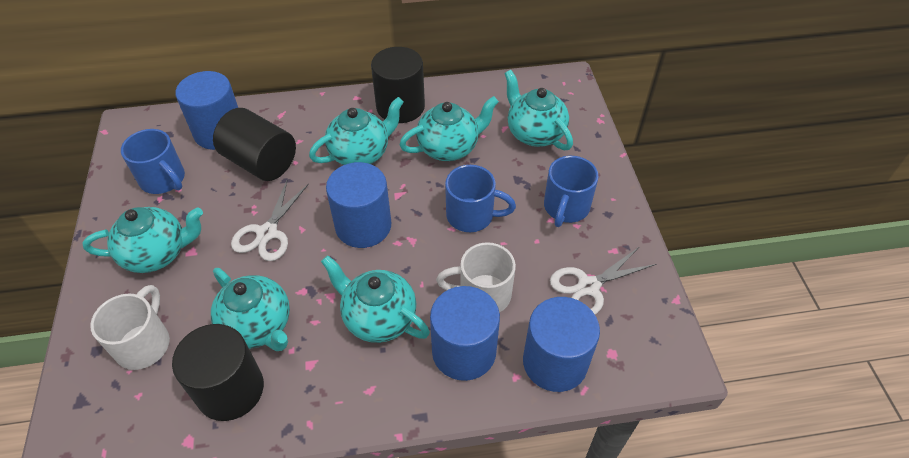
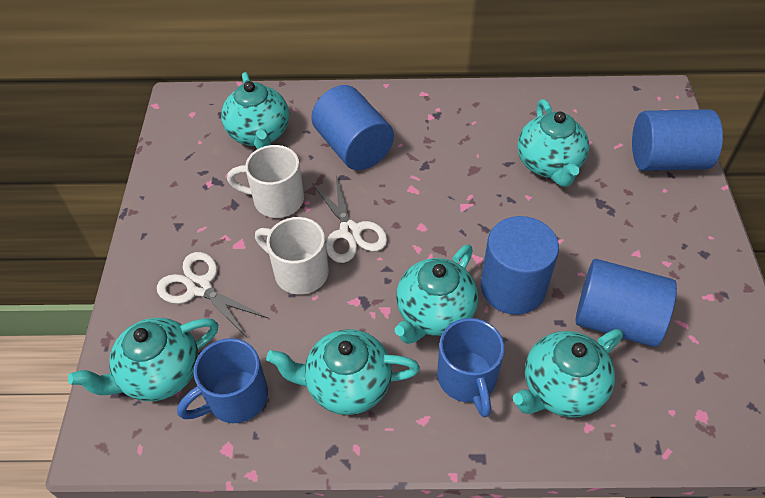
black cylinder: [172,324,264,421] [213,108,296,181] [371,47,425,123] = 3 -> none = 0
blue mug: [121,129,185,194] [445,165,516,232] [544,156,599,227] = 3 -> [177,338,268,423] [437,318,505,418] = 2

